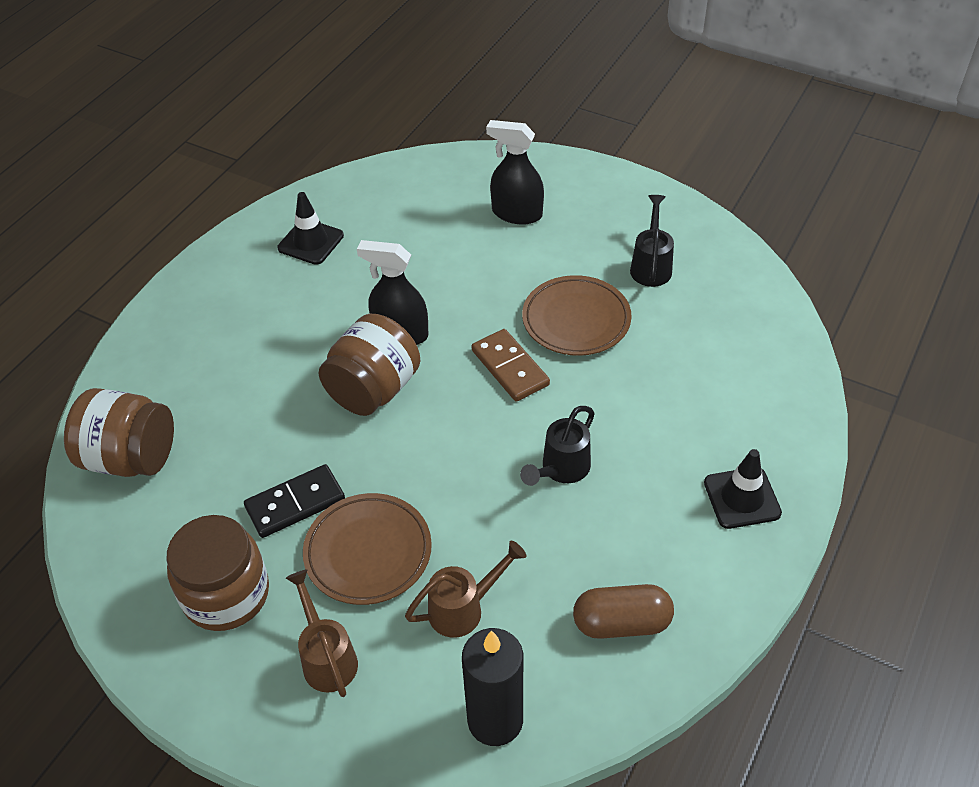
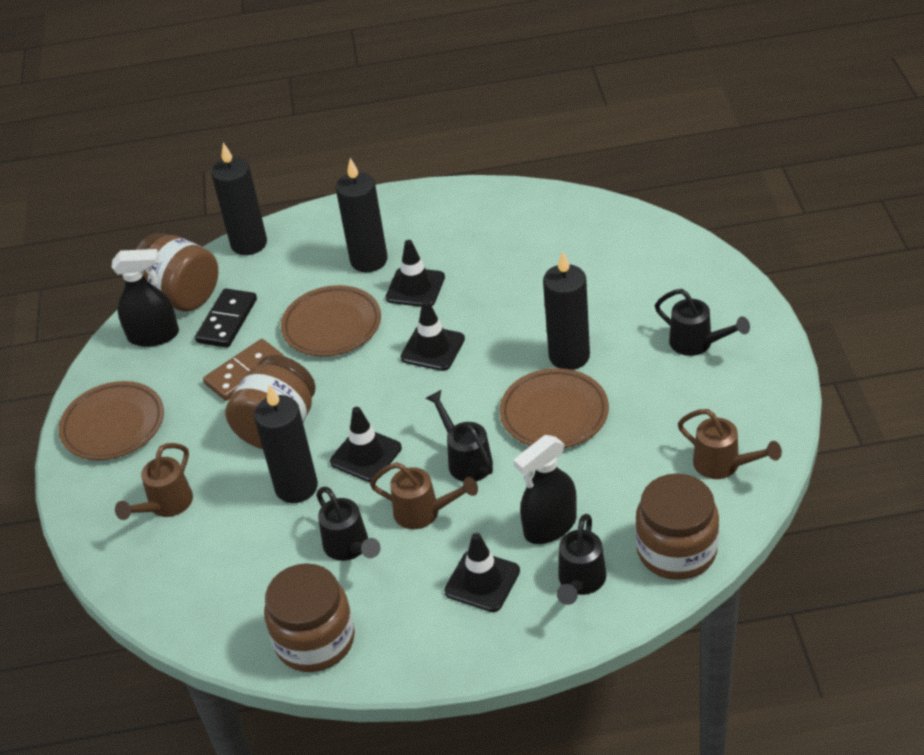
black candle: [462,628,523,746] = 1 -> [211,143,267,255] [254,385,318,503] [336,158,388,272] [543,251,590,370] = 4
black traffic cone: [277,192,344,265] [704,449,782,529] = 2 -> [330,407,402,482] [386,240,445,307] [400,300,465,371] [444,533,520,612] = 4
black watering can: [520,406,595,486] [630,195,674,287] = 2 -> [317,487,381,561] [425,390,493,482] [557,514,606,605] [655,289,750,356] = 4
brown capsule: [573,584,674,639] = 1 -> none = 0
brown jar: [64,388,174,477] [166,515,269,631] [318,314,421,416] = 3 -> [136,233,218,311] [225,355,316,449] [264,563,355,672] [635,473,719,580] = 4
brown plate: [303,493,432,605] [522,275,632,356] = 2 -> [59,381,164,460] [281,285,381,356] [500,368,609,448] = 3
brown watering can: [286,569,358,697] [405,541,527,638] = 2 -> [115,443,193,520] [370,462,478,529] [678,409,782,479] = 3

